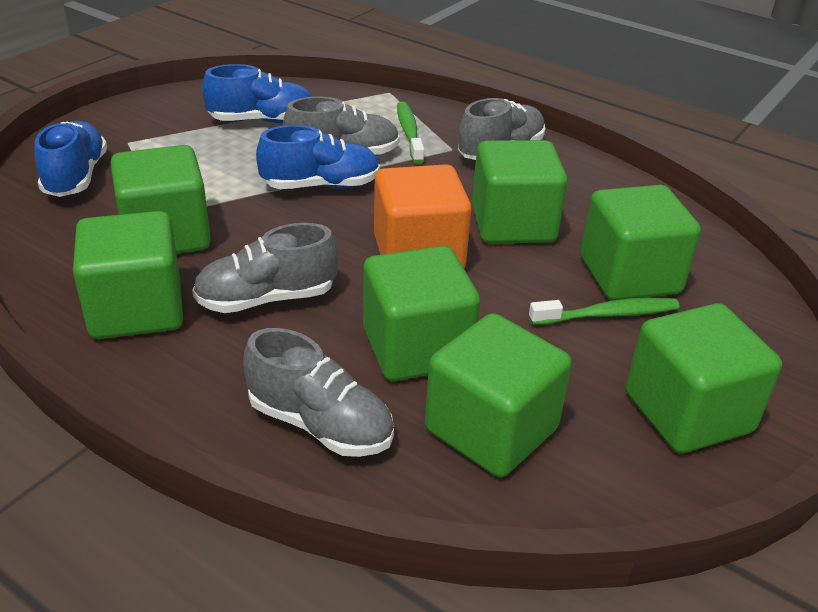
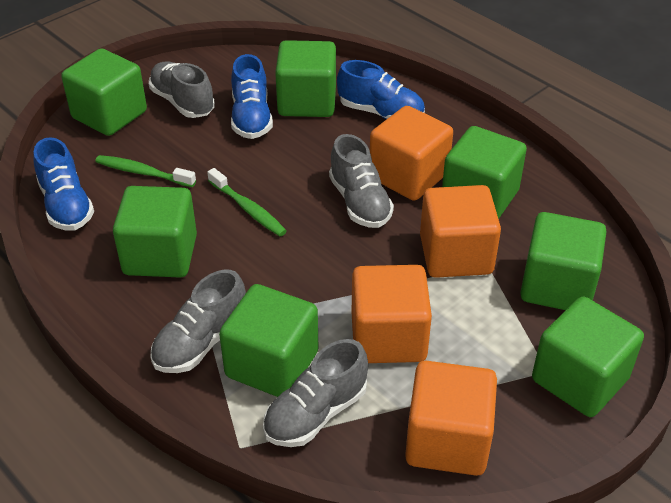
orange cube: [374,164,472,268] = 1 -> [352,265,432,363] [370,106,453,201] [405,361,497,476] [420,185,501,278] = 4

